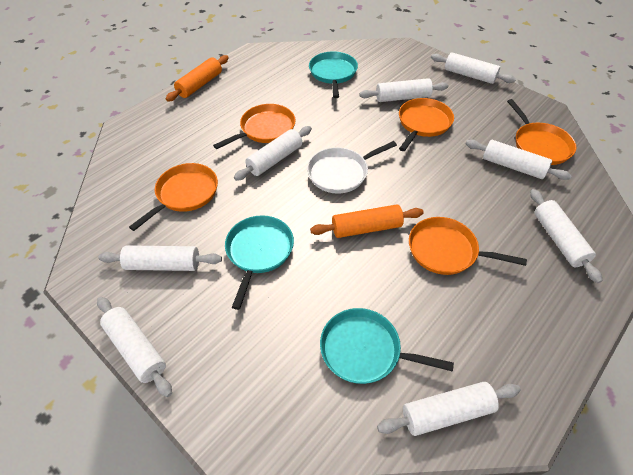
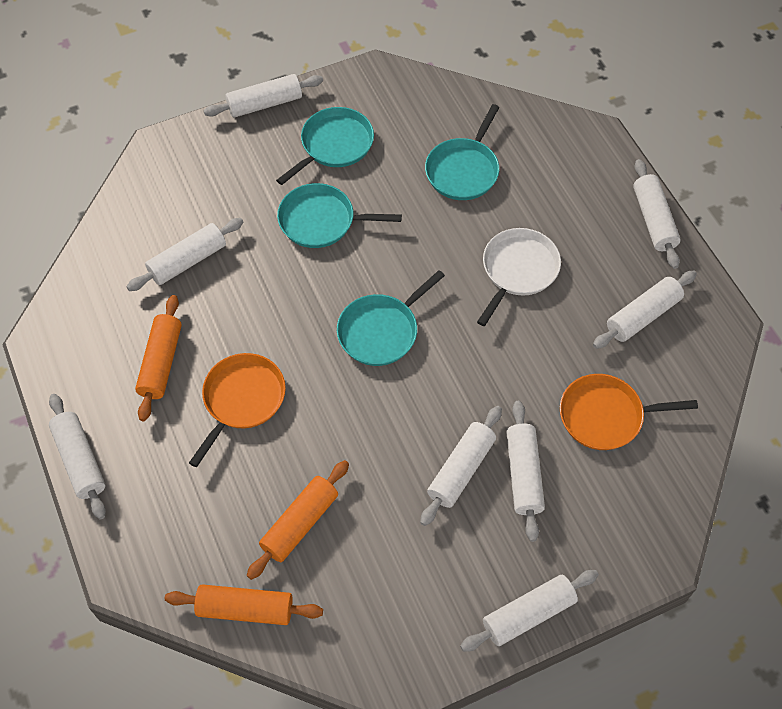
orange pan: [129,163,218,231] [213,104,296,149] [399,98,454,151] [409,217,527,275] [507,99,576,165] = 5 -> [189,353,286,467] [560,374,698,450] = 2
orange rolling pin: [166,55,229,102] [310,205,424,238] = 2 -> [135,295,182,421] [165,584,323,625] [247,460,349,580] = 3
turquoise pan: [225,215,294,310] [309,51,358,98] [320,308,454,384] = 3 -> [276,107,374,185] [277,183,402,248] [337,270,445,366] [425,104,499,200] = 4

